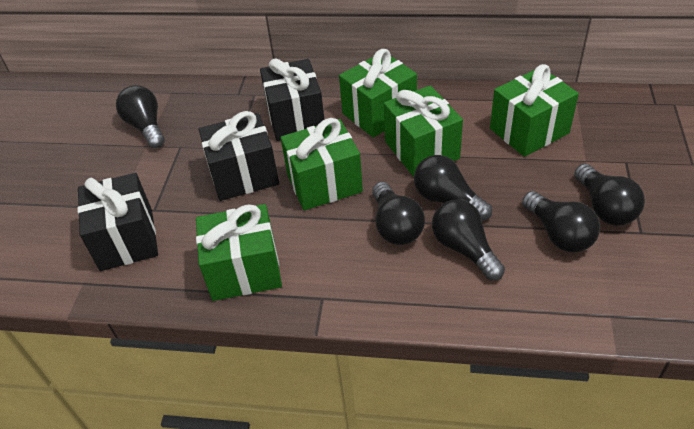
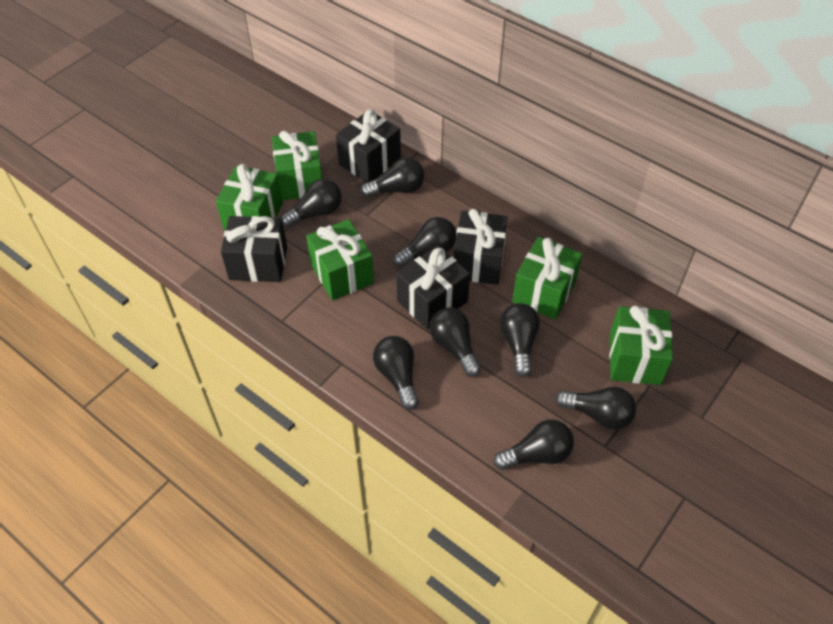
black gift: [77,173,158,271] [199,111,279,201] [260,58,325,141] = 3 -> [221,216,287,282] [336,109,401,183] [396,245,470,330] [454,209,507,285] = 4
black light bulb: [116,85,165,148] [372,182,425,245] [414,155,492,221] [432,199,505,280] [522,191,600,253] [574,164,645,226] = 6 -> [281,179,342,228] [360,158,425,197] [373,336,419,410] [393,217,456,267] [429,308,481,377] [494,419,574,470] [500,303,540,377] [555,386,637,430] = 8

